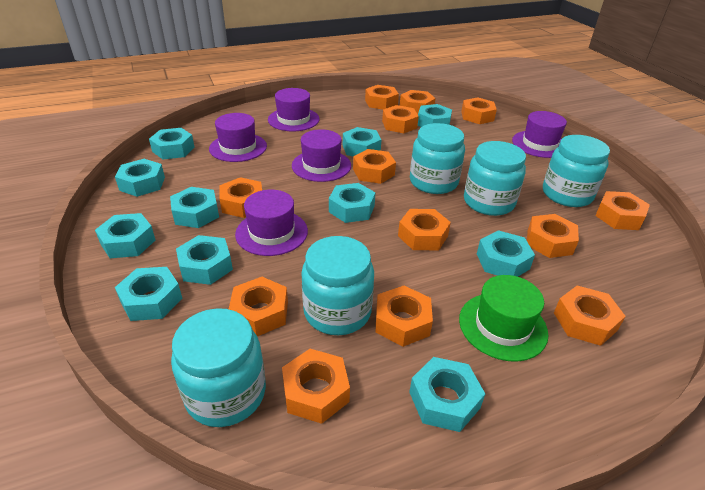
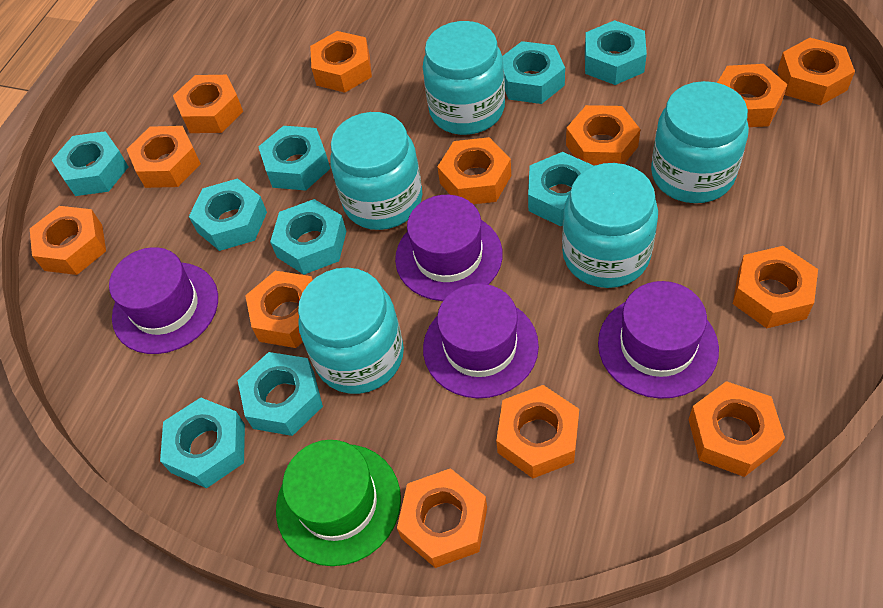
purple hat: [209,113,267,162] [235,190,308,256] [268,88,320,131] [292,129,351,182] [512,111,567,158] = 5 -> [109,247,218,354] [395,195,503,301] [423,283,539,398] [598,281,719,399] = 4
turquoise nut: [95,213,155,258] [115,159,165,197] [115,267,182,321] [149,128,195,160] [170,187,219,228] [176,235,233,285] [329,183,375,223] [343,127,381,156] [409,357,485,432] [418,104,452,127] [477,230,535,277] = 11 -> [52,131,128,196] [160,398,245,488] [189,178,267,251] [238,352,323,436] [258,126,330,191] [270,199,347,275] [502,41,565,104] [528,152,594,226] [585,20,647,85] = 9

